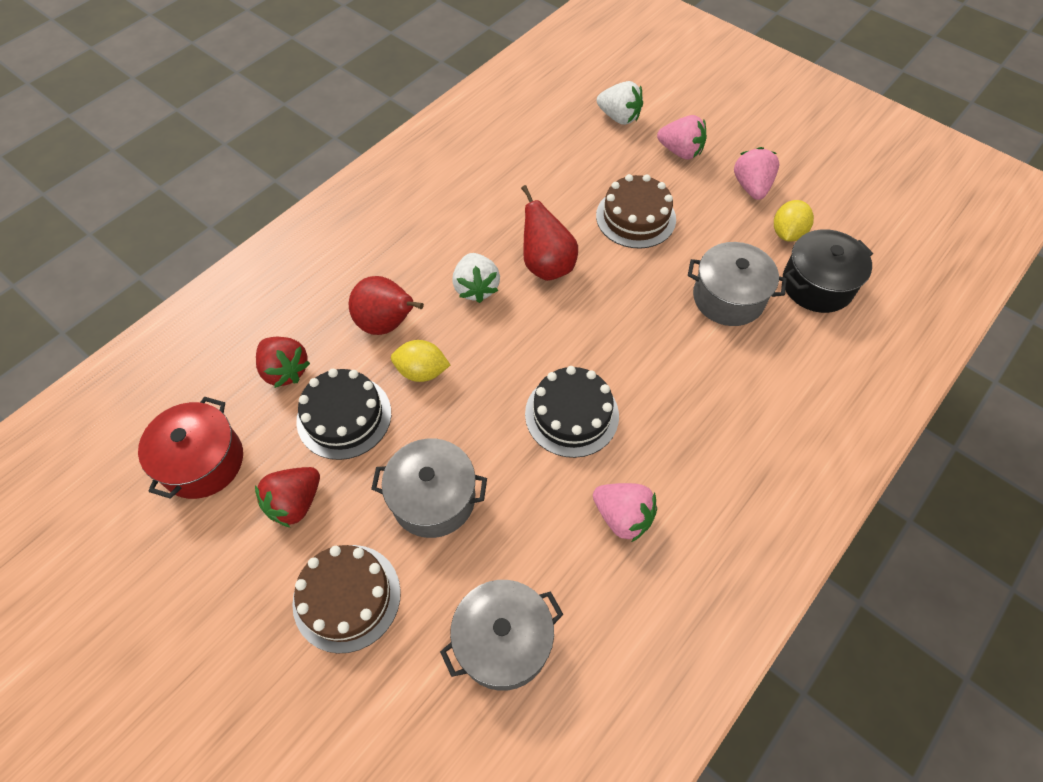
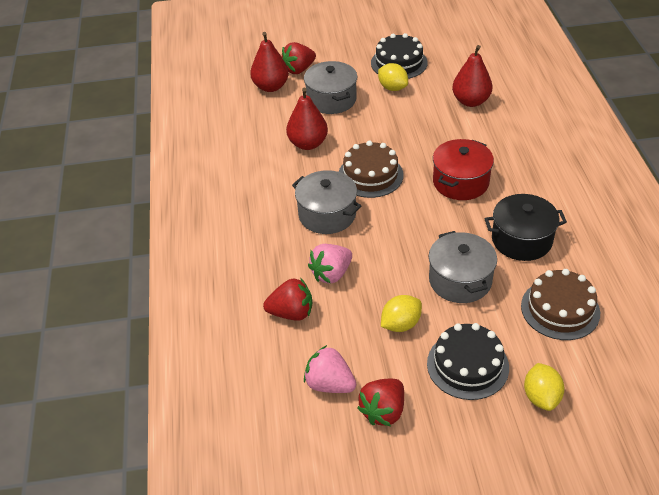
pink strawberry: [593,483,657,542] [657,115,707,160] [734,147,779,200] = 3 -> [304,345,356,393] [308,244,352,284] = 2
red pear: [349,276,424,335] [521,185,578,281] = 2 -> [250,32,289,92] [286,88,328,150] [452,45,493,107] = 3
red strawberry: [255,467,320,528] [256,337,310,388] = 2 -> [263,279,312,321] [282,42,316,74] [357,379,404,426] = 3
white strawberry: [452,253,500,303] [597,81,643,125] = 2 -> none = 0
yellow lemon: [391,340,450,382] [774,200,814,242] = 2 -> [378,63,408,91] [381,295,422,332] [524,363,565,411] = 3

